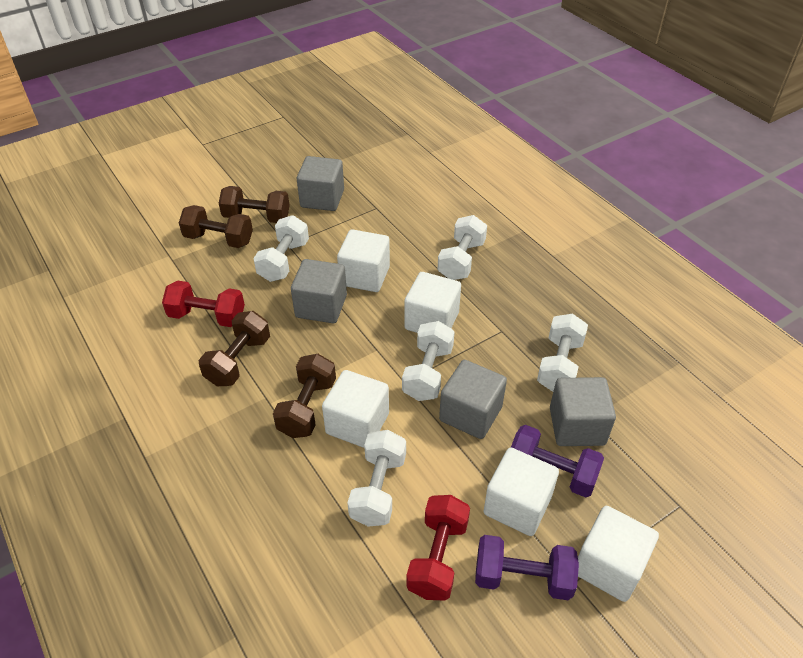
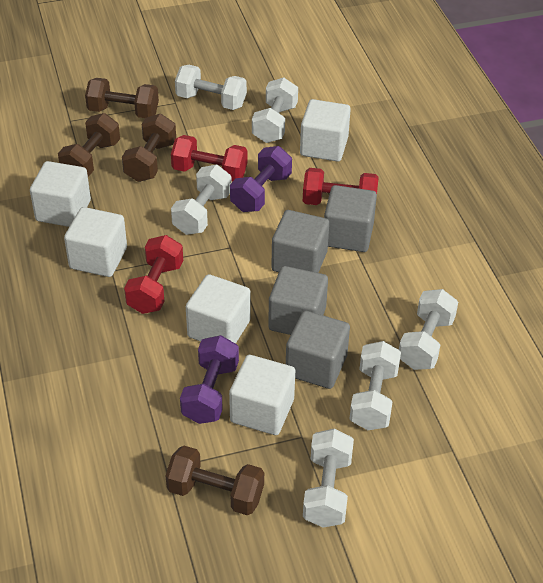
red dumbbell: [162,280,245,327] [406,495,470,600] = 2 -> [124,235,183,314] [171,135,247,181] [303,168,379,205] = 3
white dumbbell: [253,215,309,282] [348,430,406,527] [402,321,455,401] [437,215,487,280] [537,314,588,392] = 5 -> [171,165,231,235] [175,65,247,110] [252,77,298,143] [303,429,354,528] [350,341,401,430] [399,289,458,370] = 6

